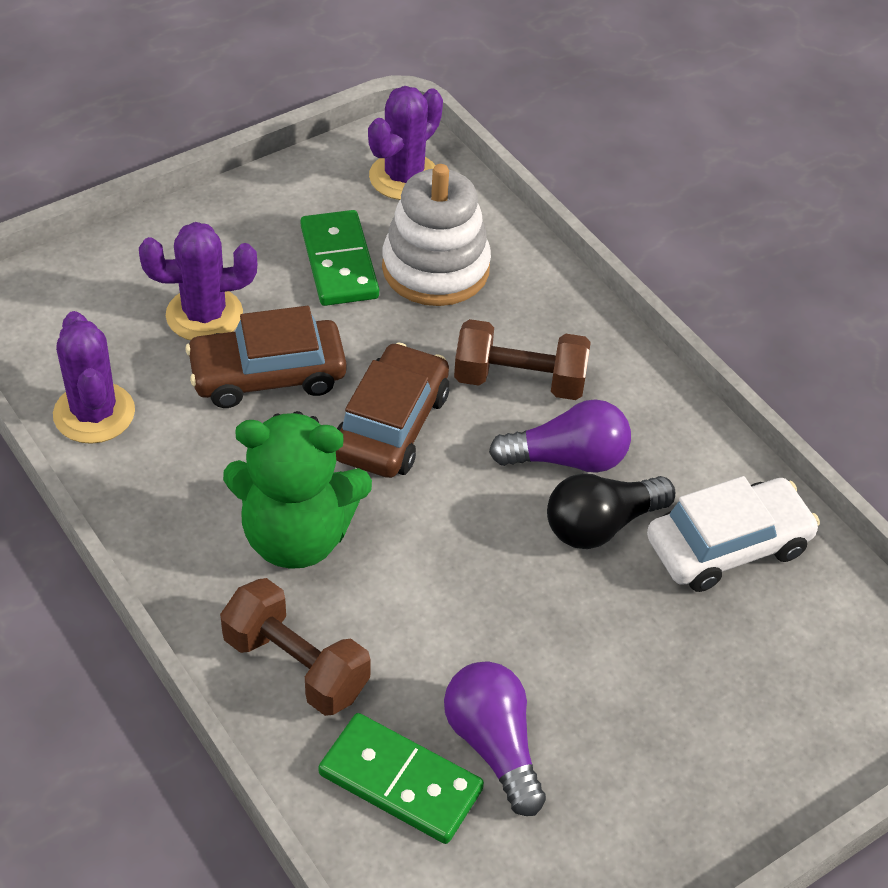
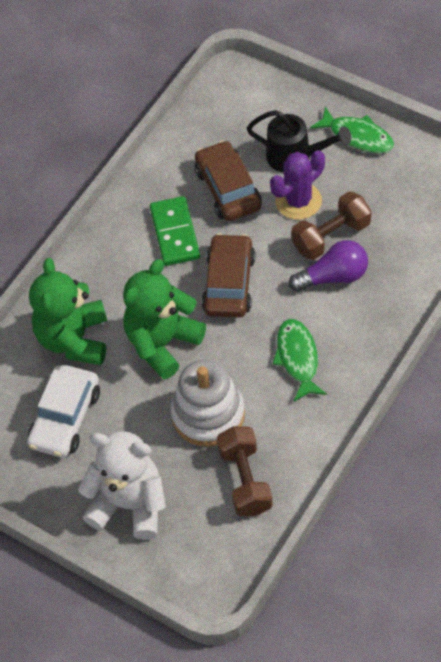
black light bulb: [547,474,675,549] = 1 -> none = 0
black watering can: none = 0 -> [247,110,351,173] = 1
green domino: [301,210,379,306] [318,713,484,844] = 2 -> [150,196,200,266] = 1
green fish: none = 0 -> [272,319,327,402] [310,106,394,153] = 2
green teddy bear: [223,411,372,569] = 1 -> [29,258,107,365] [123,259,206,379] = 2
purple cactus: [53,311,135,444] [139,222,257,340] [368,86,443,200] = 3 -> [270,150,325,220] = 1
purple light bulb: [444,661,546,816] [489,399,631,473] = 2 -> [289,240,368,292] = 1
white teddy bear: none = 0 -> [78,431,166,540] = 1

